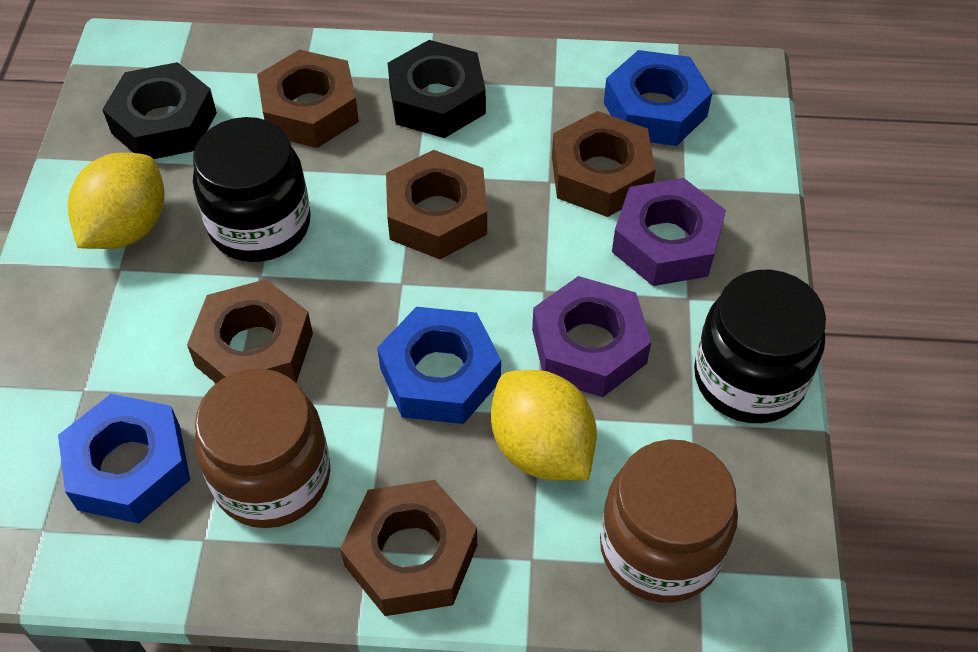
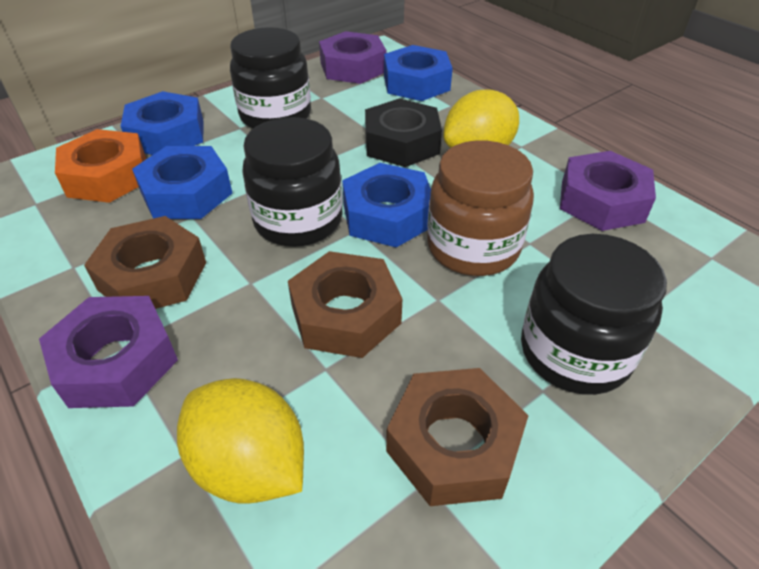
black jar: [193,117,311,262] [694,270,826,423] = 2 -> [230,27,311,129] [242,117,343,247] [521,234,667,395] = 3
black nut: [102,62,217,159] [388,40,486,138] = 2 -> [365,98,442,167] = 1
blue nut: [58,394,190,524] [377,307,501,424] [604,50,713,146] = 3 -> [121,91,204,155] [132,146,232,219] [342,163,431,248] [384,45,453,101] = 4
brown jar: [195,369,330,528] [600,439,738,603] = 2 -> [427,141,534,276] = 1
brown nut: [187,279,313,383] [257,50,359,148] [340,480,477,616] [386,150,487,259] [552,111,656,217] = 5 -> [84,216,206,309] [288,251,402,358] [386,368,529,506] = 3
orange nut: none = 0 -> [55,129,146,203] = 1
purple nut: [532,276,651,397] [612,178,726,286] = 2 -> [39,296,178,408] [319,31,386,84] [560,151,656,231] = 3

